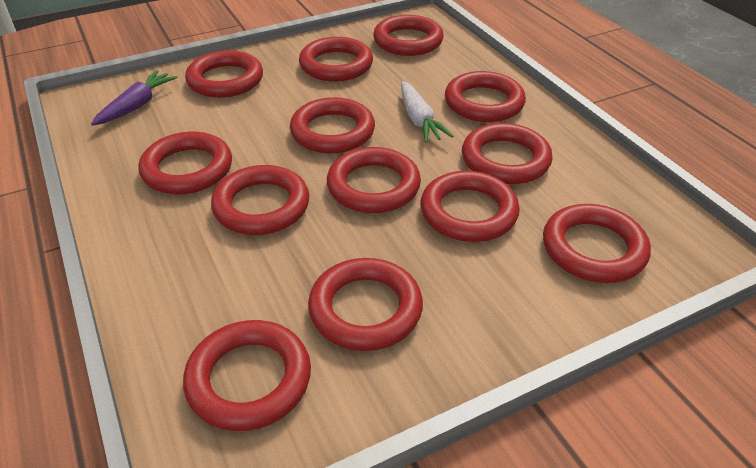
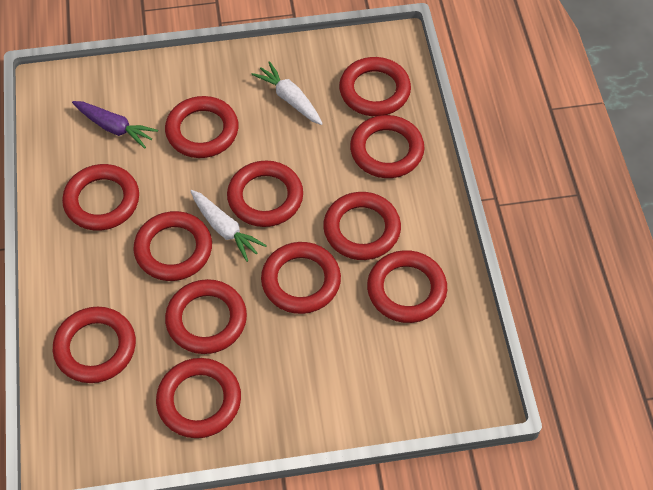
red ring: [138,131,232,194] [183,320,311,431] [185,50,263,98] [211,165,309,235] [290,97,375,153] [299,37,373,82] [308,258,423,351] [327,147,421,213] [373,15,444,56] [421,171,520,242] [445,71,526,122] [462,123,553,184] [543,204,651,283] = 13 -> [53,307,136,383] [62,164,139,231] [133,211,212,281] [156,358,241,438] [165,96,239,158] [165,279,247,354] [227,160,303,227] [261,242,341,314] [323,192,401,260] [339,57,411,116] [350,115,425,178] [367,250,447,323] = 12
white carrot: [401,81,453,143] = 1 -> [190,190,267,262] [251,61,323,125] = 2

